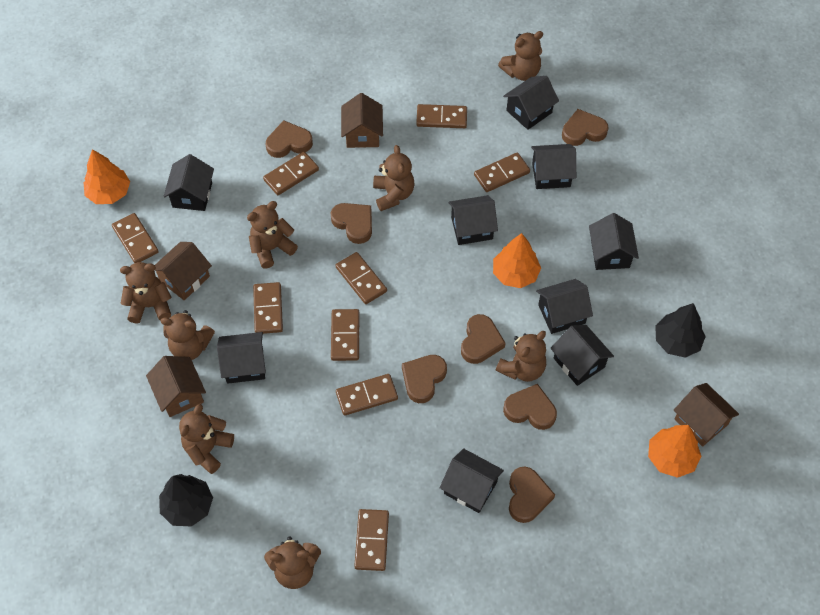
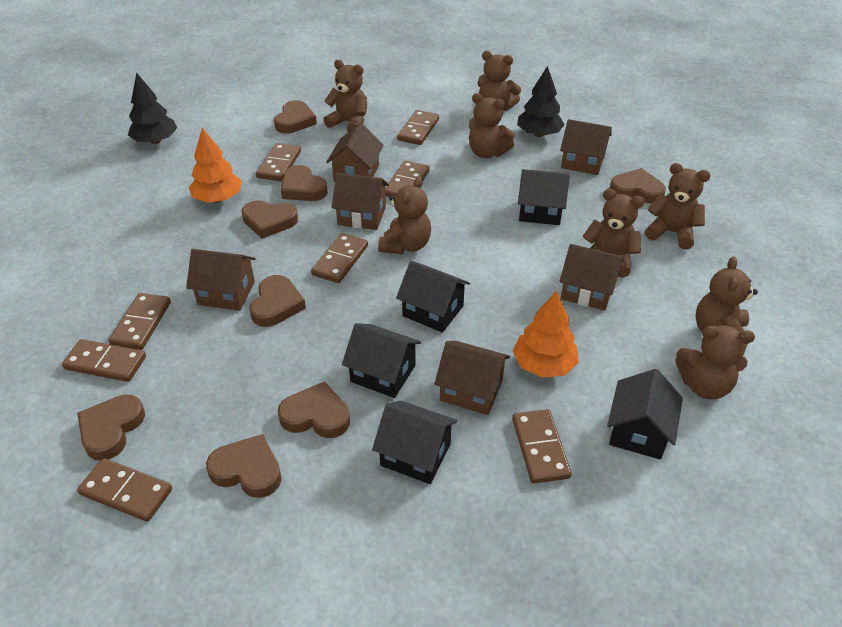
black house: [164,154,214,211] [217,332,266,384] [440,448,504,513] [449,195,498,245] [503,76,559,130] [531,144,576,189] [536,279,593,334] [551,325,614,386] [589,213,639,270] = 9 -> [342,323,421,398] [372,401,458,484] [396,261,470,333] [518,169,570,225] [607,369,683,459] = 5
brown domino: [112,213,159,263] [253,282,283,334] [263,152,319,195] [331,309,359,361] [336,252,387,304] [336,374,398,416] [354,509,389,571] [416,104,467,128] [474,152,530,192] = 9 -> [62,339,146,382] [77,458,172,522] [109,293,171,350] [256,143,301,181] [311,233,368,283] [385,161,429,197] [397,110,439,145] [512,409,572,483] = 8
brown heart: [266,120,313,158] [331,203,372,244] [402,355,447,403] [461,314,506,364] [503,384,557,430] [509,467,555,523] [562,109,609,146] = 7 -> [77,394,145,461] [206,434,282,498] [242,200,298,238] [249,275,306,327] [274,100,317,134] [278,381,350,438] [281,165,328,201] [610,168,666,204] = 8
brown house: [146,356,206,417] [154,242,212,300] [341,93,383,148] [674,383,739,447] = 4 -> [186,249,256,311] [326,123,384,181] [331,173,389,230] [435,341,510,415] [560,119,612,175] [560,244,623,311] = 6
orange tree: [84,149,130,204] [493,233,541,288] [648,425,701,478] = 3 -> [189,128,242,203] [512,291,579,378] = 2

